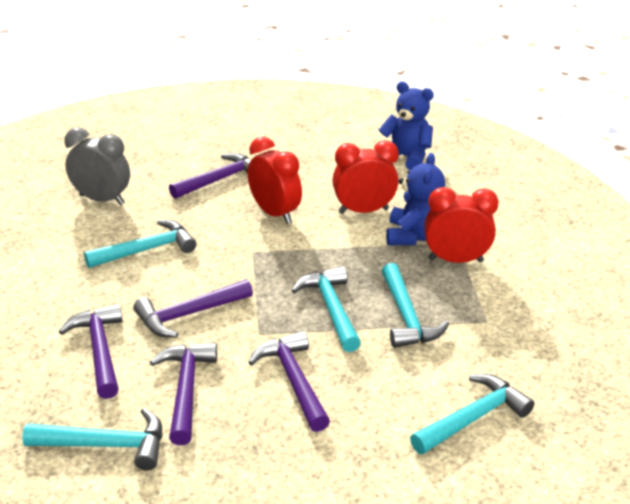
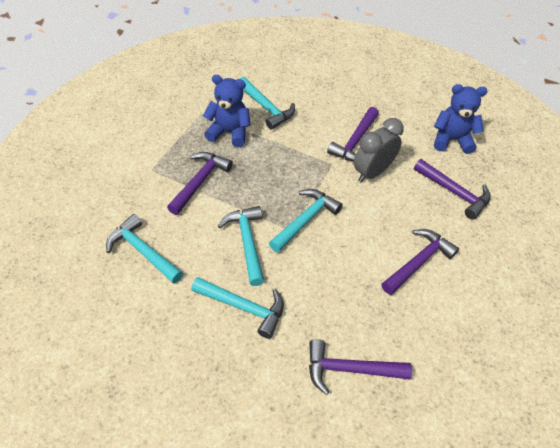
red clock: [248,136,302,224] [332,140,399,214] [425,187,499,263] = 3 -> none = 0

